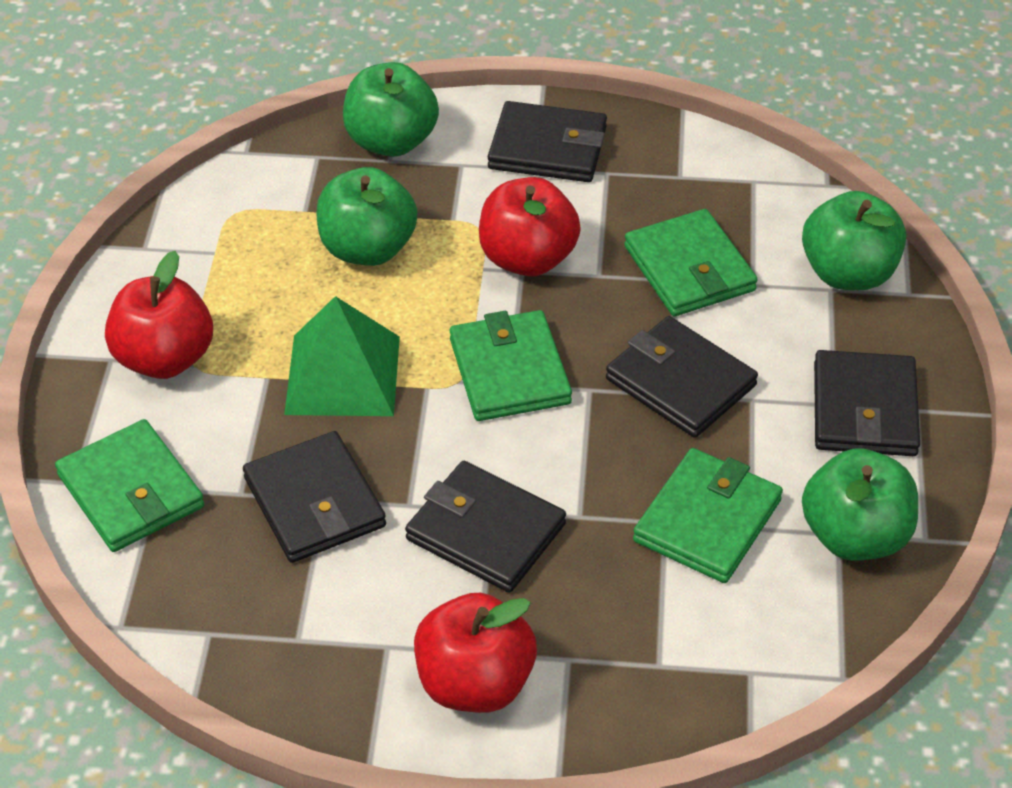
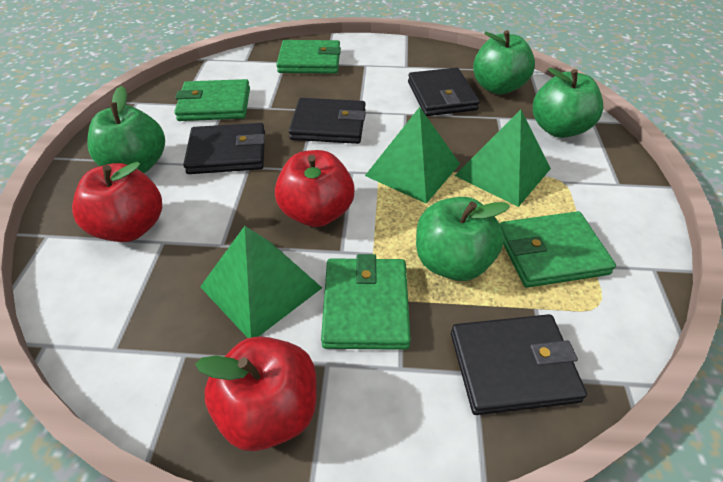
black wallet: [243,431,386,563] [405,461,566,593] [488,101,607,182] [606,316,758,438] [814,350,920,456] = 5 -> [183,123,265,174] [289,98,366,144] [408,67,480,116] [451,314,587,415] = 4
green pyramid: [284,296,400,416] = 1 -> [200,226,322,338] [365,107,460,204] [454,110,551,207] = 3

